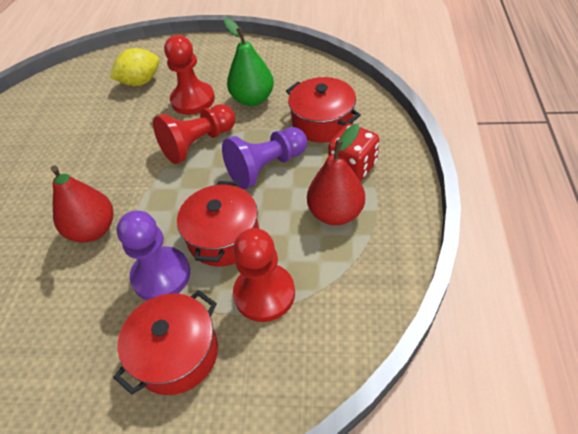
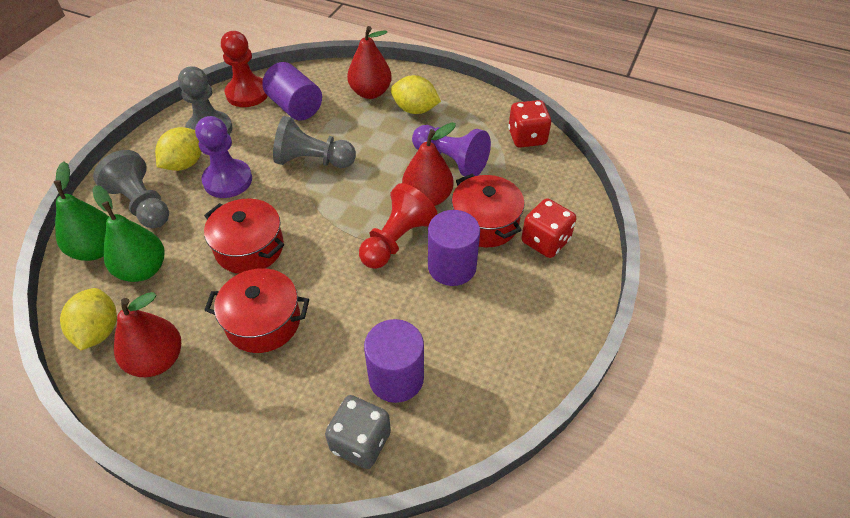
green pear: [224,18,274,106] = 1 -> [54,162,109,261] [93,185,165,282] = 2
grey dice: none = 0 -> [325,395,391,469] = 1
grey pawn: none = 0 -> [93,150,169,228] [178,66,233,135] [273,116,356,168] = 3
purple cylinder: none = 0 -> [262,62,322,120] [364,319,424,403] [428,210,480,286] = 3
red dice: [328,124,379,181] = 1 -> [508,100,551,148] [521,198,576,258] = 2
red pawn: [153,104,235,164] [164,35,215,115] [233,228,295,322] = 3 -> [221,31,268,107] [359,183,438,269] = 2
red pear: [51,165,113,242] [307,124,365,225] = 2 -> [114,292,181,377] [347,26,392,99] [402,122,456,206] = 3
yellow lemon: [110,48,159,86] = 1 -> [60,288,117,351] [155,127,202,171] [391,75,441,114] = 3

